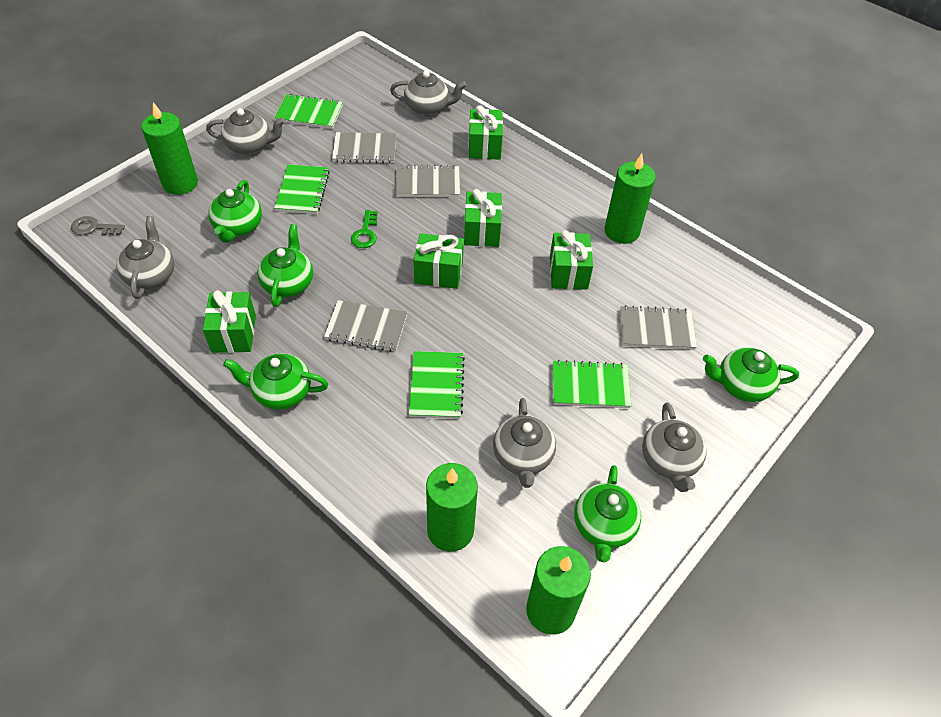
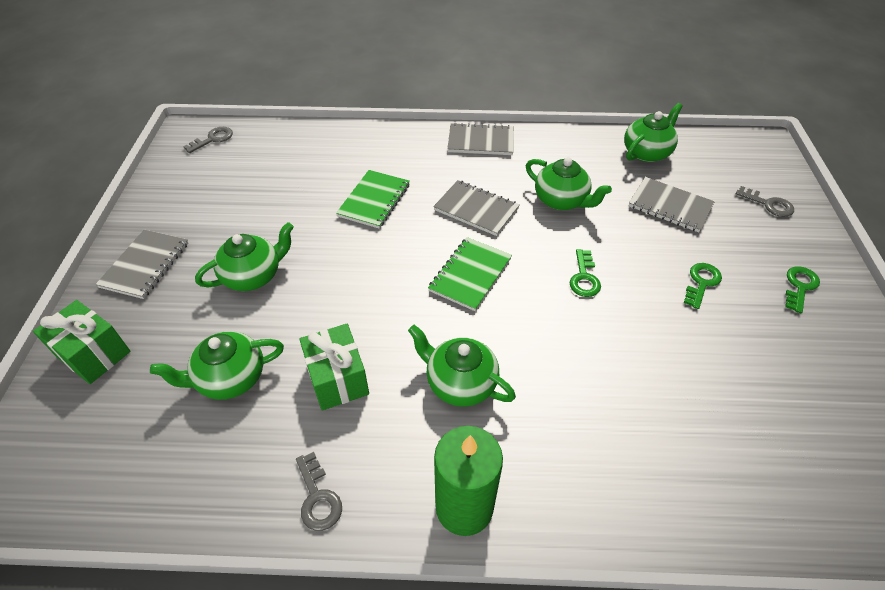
green candle: [141,102,198,195] [426,463,478,552] [526,546,591,635] [605,154,656,244] = 4 -> [434,426,503,536] = 1
green gift: [203,290,256,353] [414,233,464,289] [464,189,502,247] [468,105,503,160] [550,230,593,290] = 5 -> [33,300,131,384] [299,324,369,410] = 2
green key: [351,210,377,248] = 1 -> [570,249,601,297] [684,263,722,309] [785,266,820,313] = 3
green notebook: [274,164,330,214] [275,94,343,129] [409,351,465,419] [553,360,631,408] = 4 -> [336,170,410,229] [428,237,512,311] = 2
grey key: [71,216,125,235] = 1 -> [183,127,233,153] [296,452,342,531] [735,186,794,217] = 3
grey teapot: [116,216,174,299] [206,108,285,154] [390,70,467,116] [493,398,556,488] [642,402,707,492] = 5 -> none = 0

